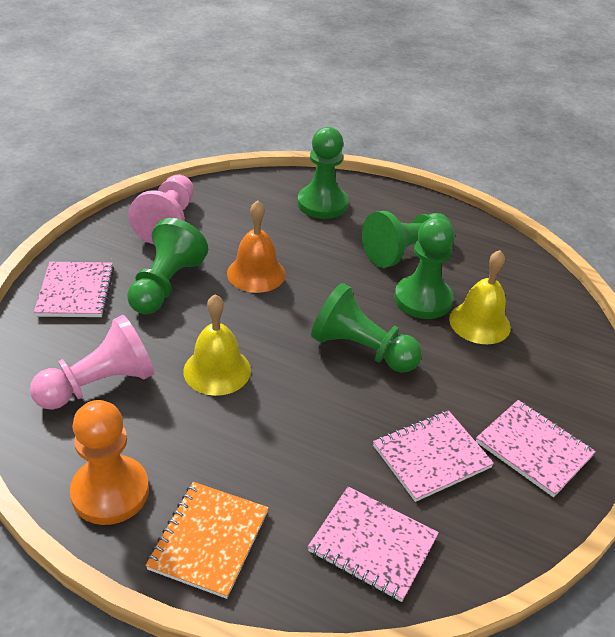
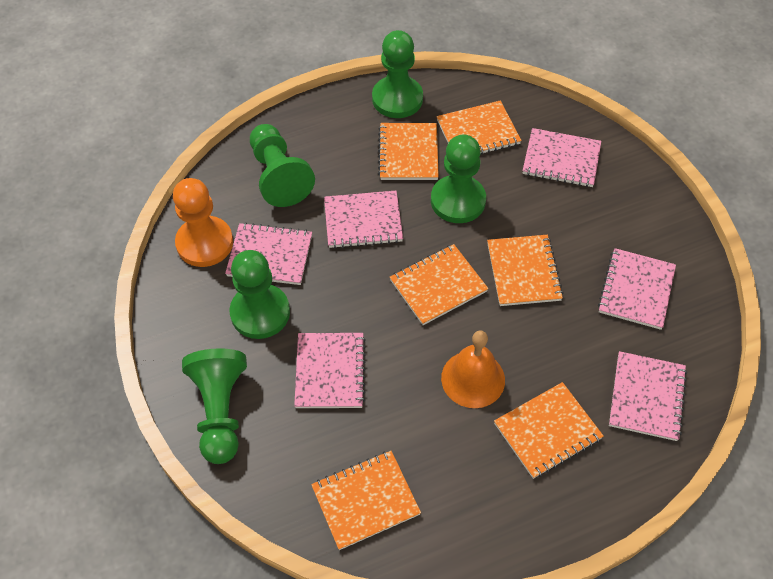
orange notebook: [145,482,269,599] = 1 -> [311,451,421,550] [378,123,439,180] [390,244,489,325] [437,100,522,154] [487,235,563,306] [494,382,603,479] = 6
pink notebook: [34,262,114,317] [308,486,439,602] [373,410,494,502] [476,400,596,497] = 4 -> [225,223,312,285] [294,333,366,408] [324,191,403,248] [523,128,601,187] [598,248,676,330] [609,351,687,441] = 6
pink pawn: [30,315,154,410] [128,175,194,244] = 2 -> none = 0
yellow bell: [183,294,251,396] [449,250,511,344] = 2 -> none = 0

